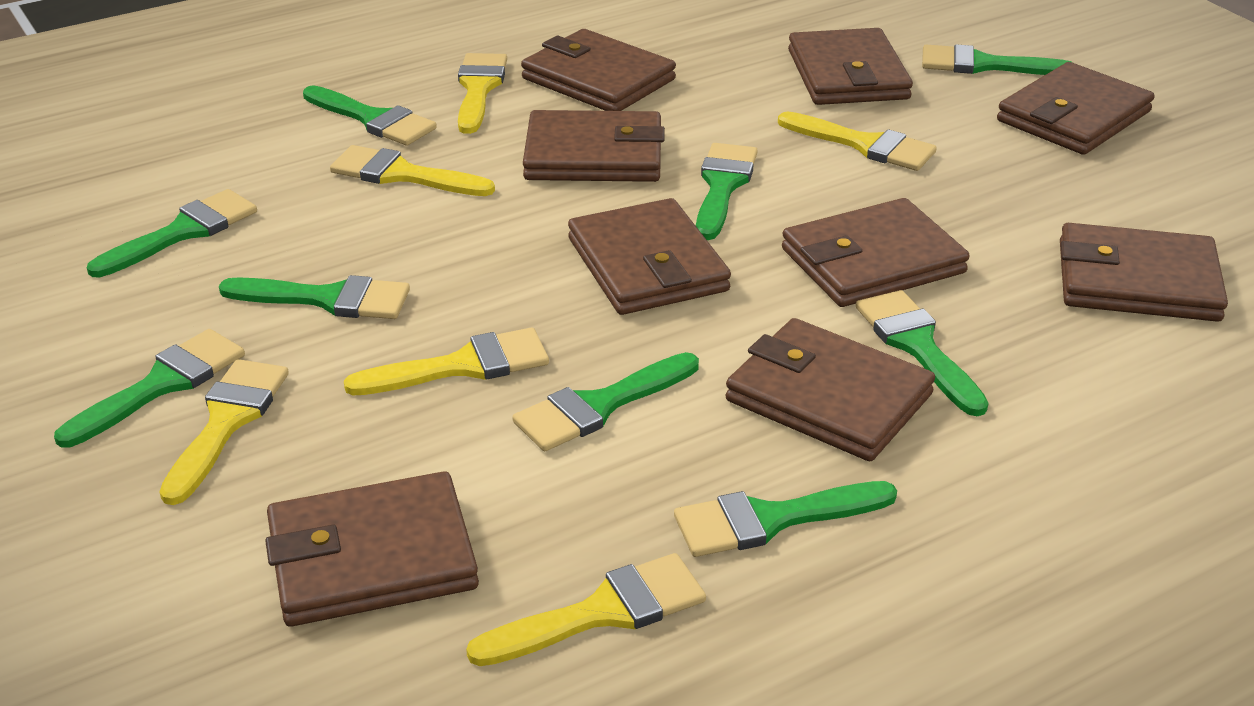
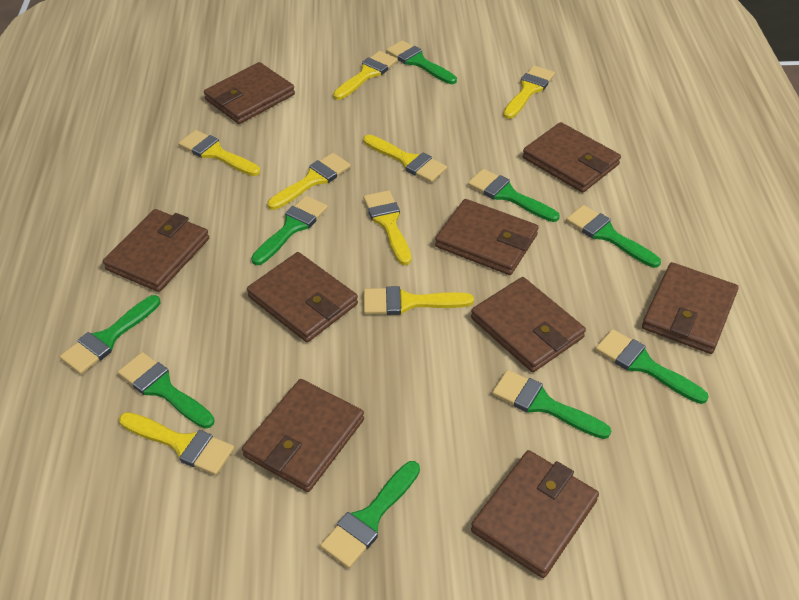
yellow brush: [159,359,289,505] [330,145,495,196] [344,328,549,395] [458,53,507,134] [466,553,706,666] [778,111,937,171] = 6 -> [119,412,234,475] [178,130,260,176] [267,153,351,210] [333,51,398,100] [363,134,447,183] [363,190,411,265] [364,286,474,315] [503,65,555,119] = 8

